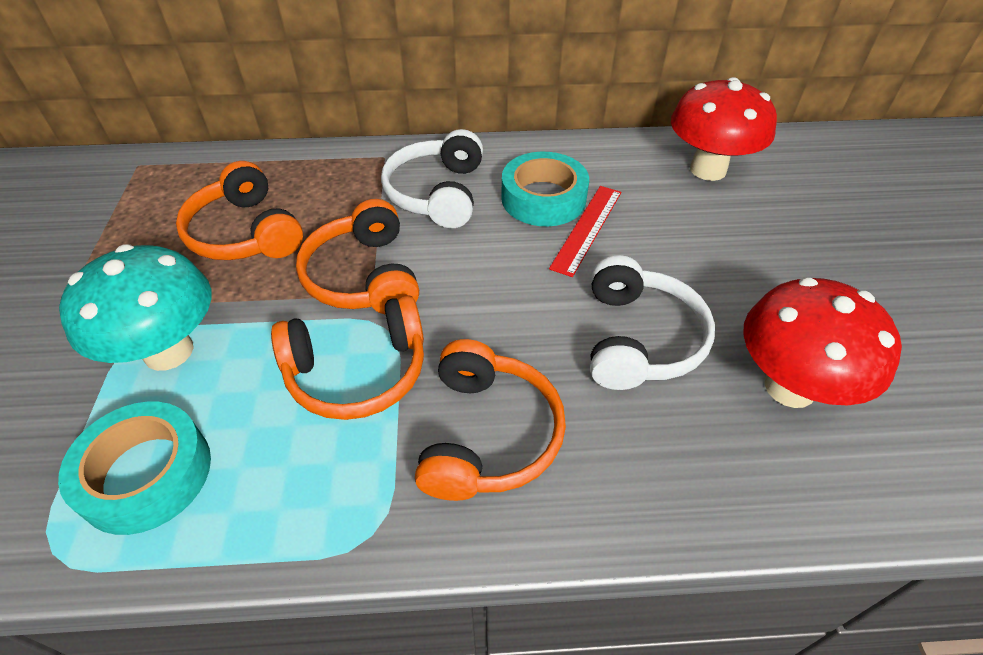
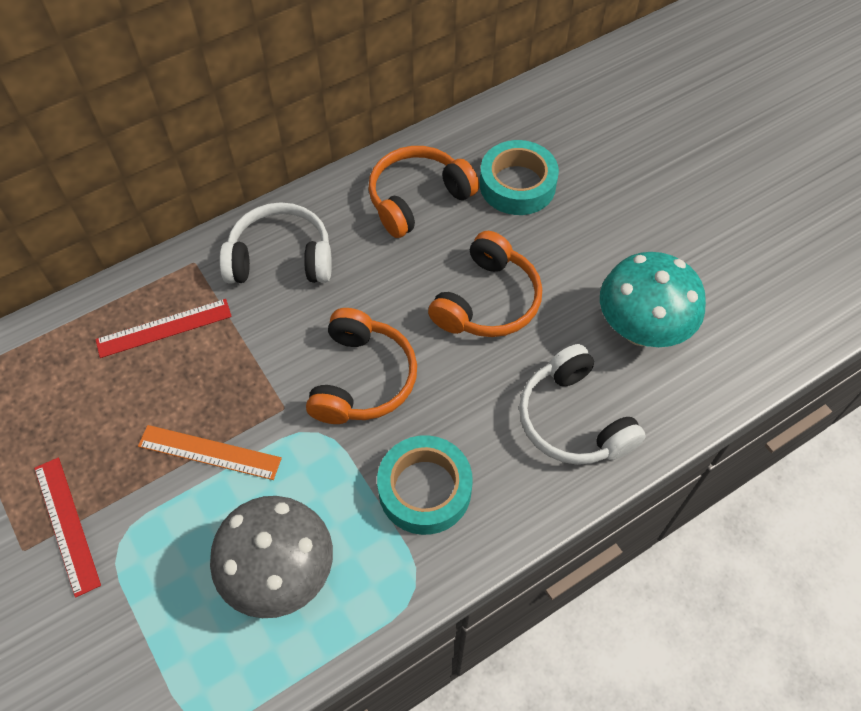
grey mushroom: none = 0 -> [210,496,333,618] = 1
orange headphones: [176,161,303,260] [271,295,424,420] [296,199,419,315] [415,339,566,501] = 4 -> [306,308,417,424] [368,146,479,238] [428,231,542,337] = 3
orange ruler: none = 0 -> [138,425,282,480] = 1
red mushroom: [671,77,777,181] [743,277,902,408] = 2 -> none = 0
red ruler: [549,186,621,277] = 1 -> [34,457,101,598] [95,299,232,358] = 2

